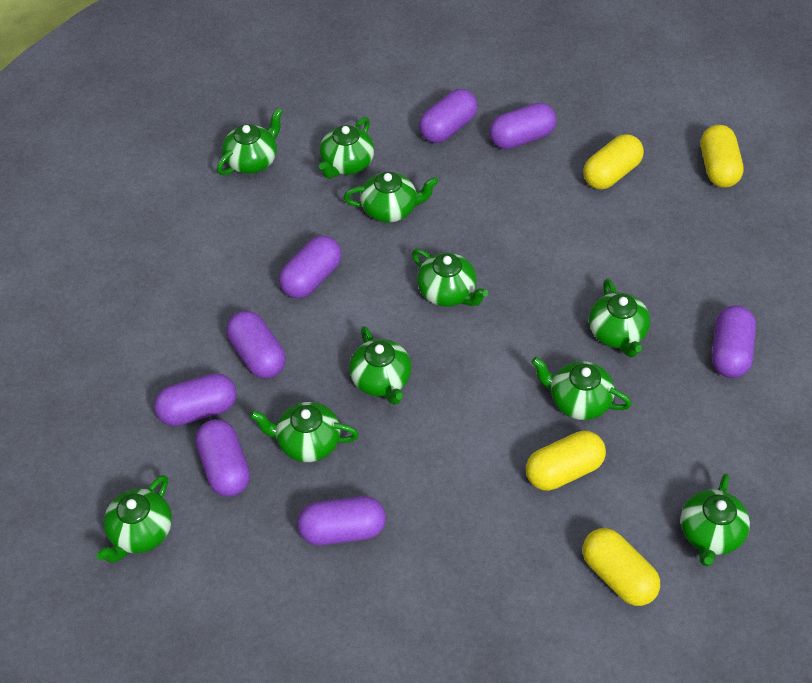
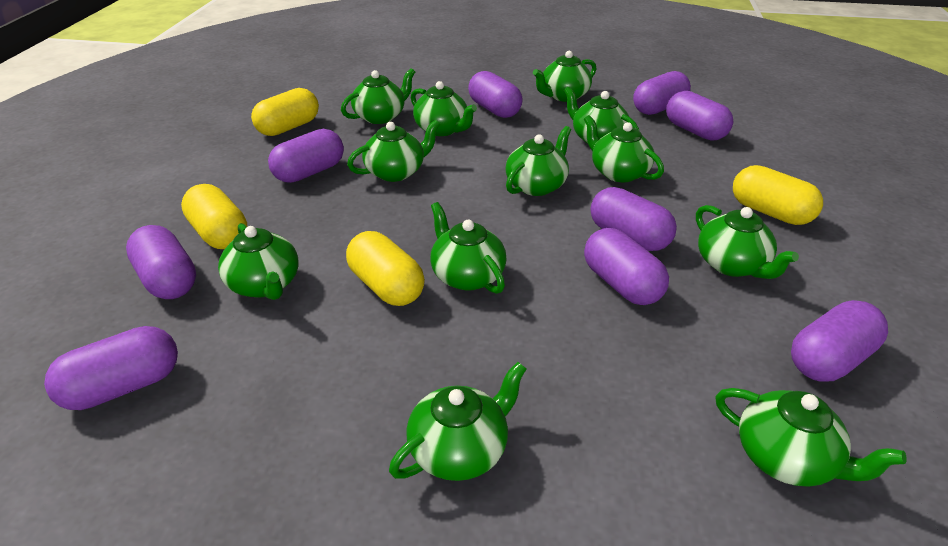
green teapot: [97,475,172,563] [217,108,283,175] [250,402,359,462] [319,117,374,179] [344,172,438,223] [349,326,412,405] [412,249,488,307] [531,357,632,420] [589,279,650,357] [681,473,750,566] = 10 -> [218,223,298,300] [341,68,415,124] [347,120,440,182] [389,362,526,481] [411,81,477,136] [430,202,507,294] [505,126,571,196] [533,51,596,102] [564,86,639,144] [584,115,664,182] [696,205,799,279] [715,388,907,486] = 12
purple capsule: [154,373,237,426] [195,419,250,497] [227,311,286,378] [279,236,342,299] [297,496,386,545] [419,89,478,143] [489,103,556,149] [712,305,756,378] = 8 -> [44,326,178,410] [126,225,196,299] [268,129,344,183] [468,71,523,118] [584,228,669,305] [590,187,677,251] [633,71,691,115] [666,91,733,141] [791,300,888,382] = 9

